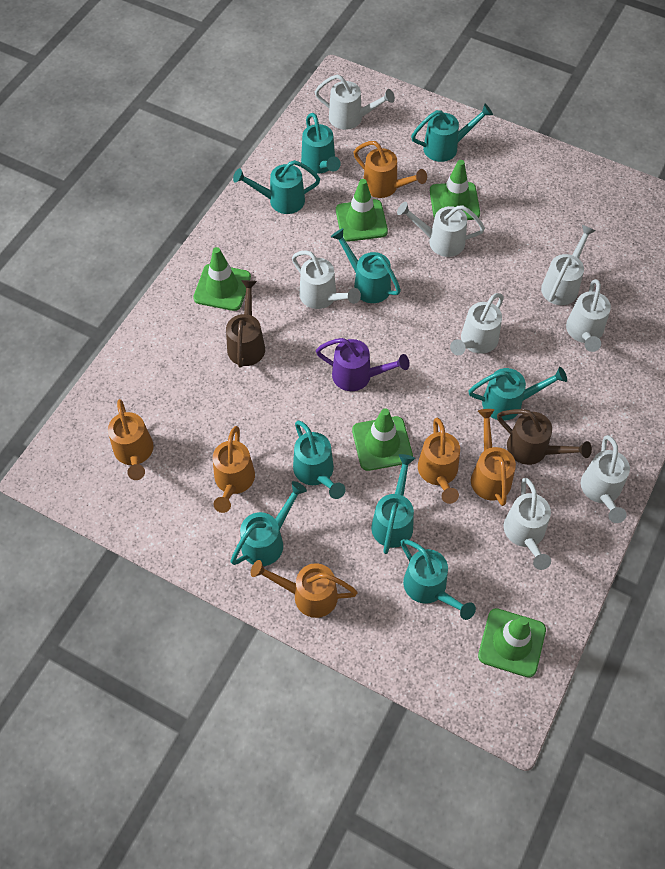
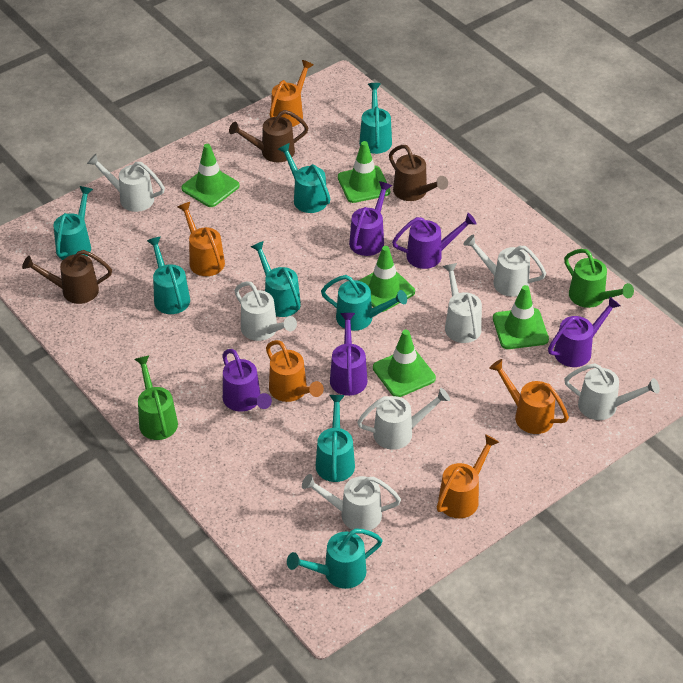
brown watering can: [226,280,265,368] [497,409,592,465] = 2 -> [22,250,112,304] [229,110,308,162] [389,145,448,201] = 3
green watering can: none = 0 -> [135,356,178,440] [564,249,634,308] = 2
orange watering can: [108,399,154,480] [213,426,255,513] [251,560,358,618] [353,141,427,198] [418,418,460,504] [471,409,516,506] = 6 -> [178,202,225,276] [266,340,324,402] [269,60,314,127] [437,434,499,518] [489,359,569,434] = 5
purple watering can: [316,338,410,391] = 1 -> [222,349,272,412] [330,313,368,396] [349,181,392,256] [392,213,476,269] [548,296,621,367] = 5
turquoise watering can: [231,481,307,566] [233,160,320,214] [293,420,346,499] [301,113,341,173] [331,228,401,303] [371,454,415,554] [401,539,476,620] [411,104,493,162] [469,367,567,421] = 9 -> [54,186,93,260] [147,237,190,314] [251,241,301,317] [278,143,330,213] [287,529,383,589] [316,395,355,482] [321,275,407,331] [359,83,392,154] = 8
white watering can: [292,250,361,309] [315,75,395,130] [397,202,485,257] [450,293,504,355] [504,478,551,570] [541,225,596,305] [566,279,611,352] [581,435,630,523] = 8 -> [87,154,165,212] [235,281,297,341] [302,474,401,531] [357,388,450,450] [443,263,482,343] [463,234,546,297] [564,363,660,420] = 7

